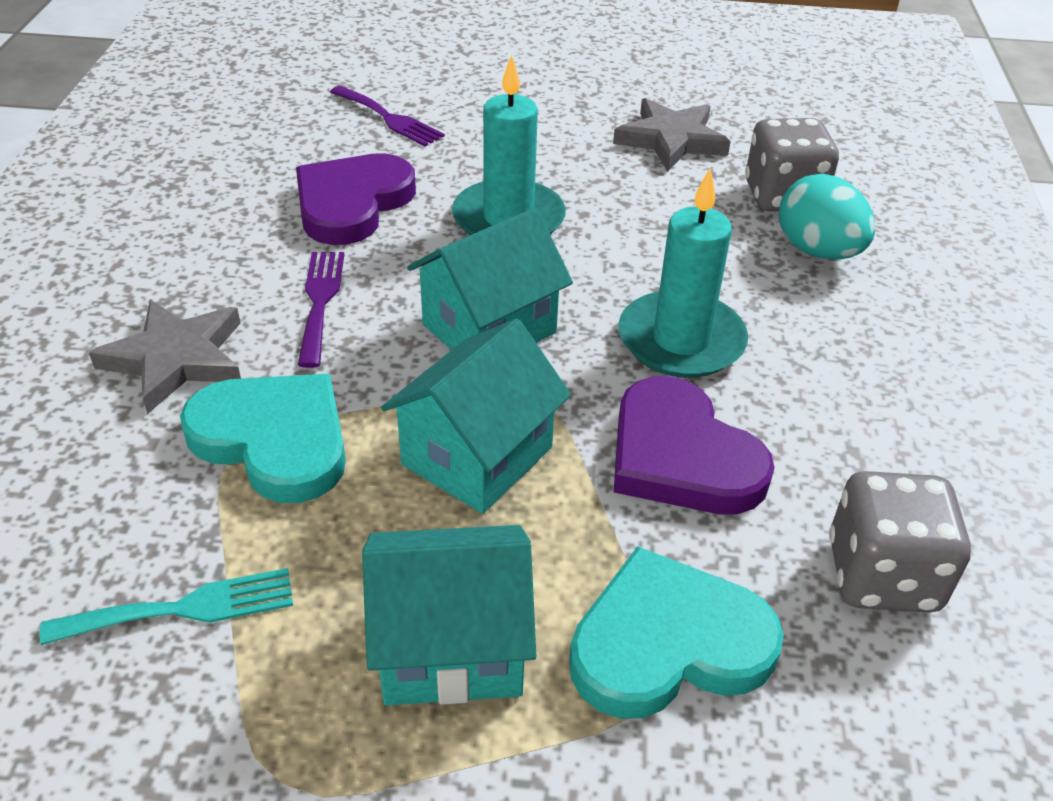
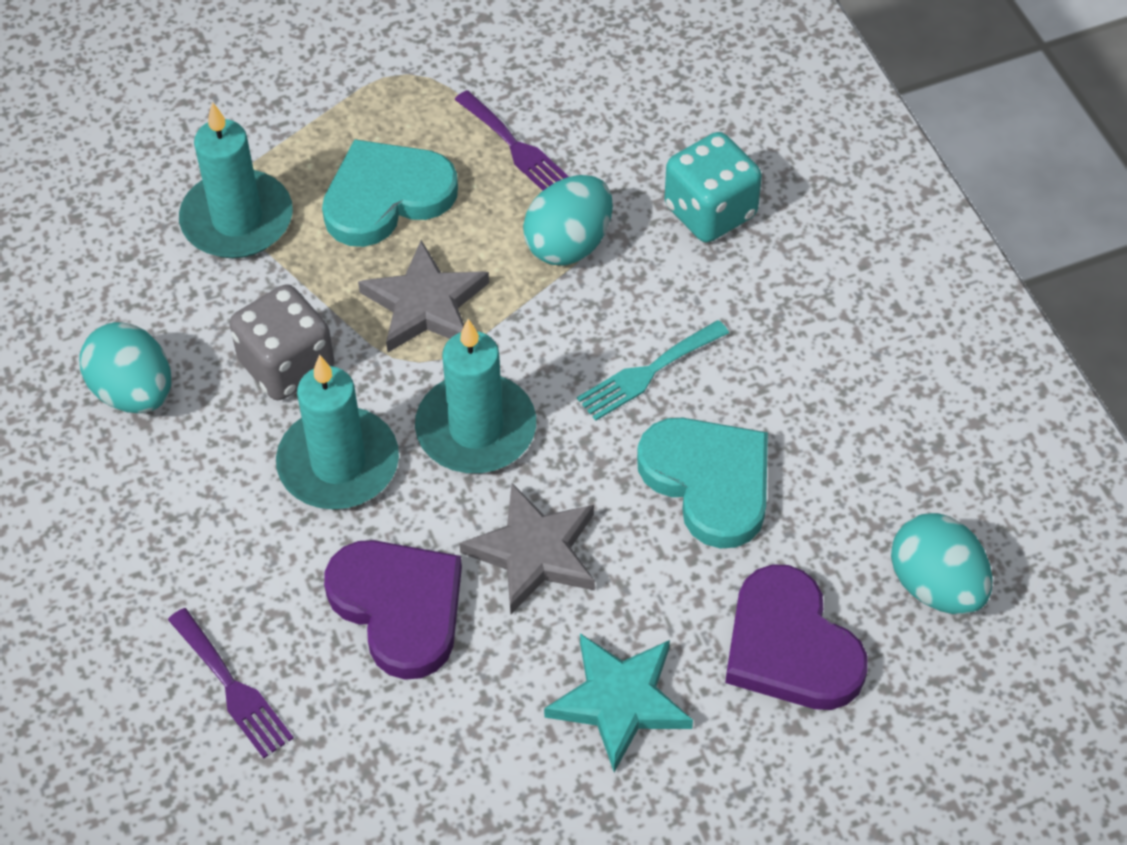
grey dice: [745,118,839,212] [829,471,971,613] = 2 -> [230,284,334,400] = 1
turquoise candle: [452,54,566,235] [618,169,748,378] = 2 -> [179,102,293,259] [276,355,399,509] [415,319,536,473] = 3
turquoise dice: none = 0 -> [665,132,762,242] = 1
turquoise egg: [779,174,875,260] = 1 -> [80,322,171,413] [523,175,613,266] [891,513,993,614] = 3
turquoise house: [362,525,536,706] [381,319,571,514] [407,208,573,350] = 3 -> none = 0
turquoise star: none = 0 -> [544,633,693,772] = 1

